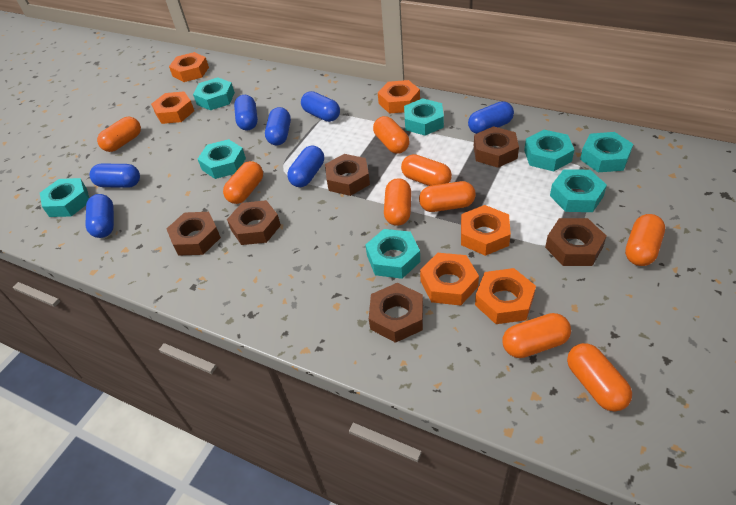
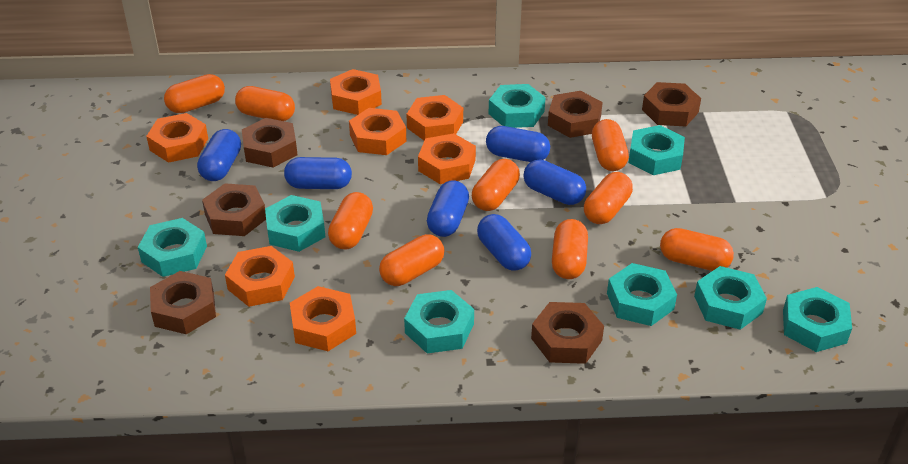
blue capsule: [85,194,114,238] [89,164,140,188] [234,95,258,131] [265,107,291,145] [287,146,324,187] [301,91,340,122] [468,101,514,134] = 7 -> [197,129,241,181] [284,157,352,189] [427,180,469,237] [477,214,531,271] [486,126,550,162] [523,159,586,205] = 6
orange nut: [151,91,194,124] [169,52,209,82] [378,80,420,114] [420,253,479,306] [461,205,511,256] [475,268,536,324] = 6 -> [146,113,208,163] [225,246,295,307] [290,286,356,351] [330,69,382,115] [349,108,407,155] [407,95,463,141] [418,133,476,184] = 7

